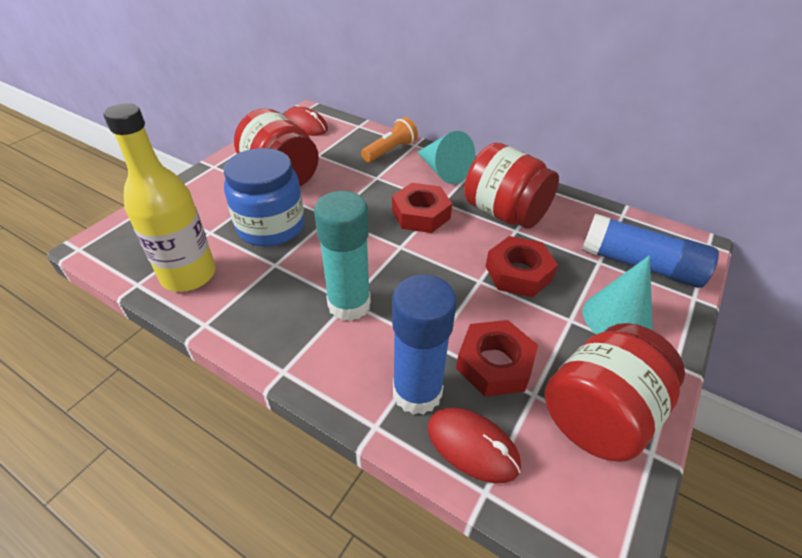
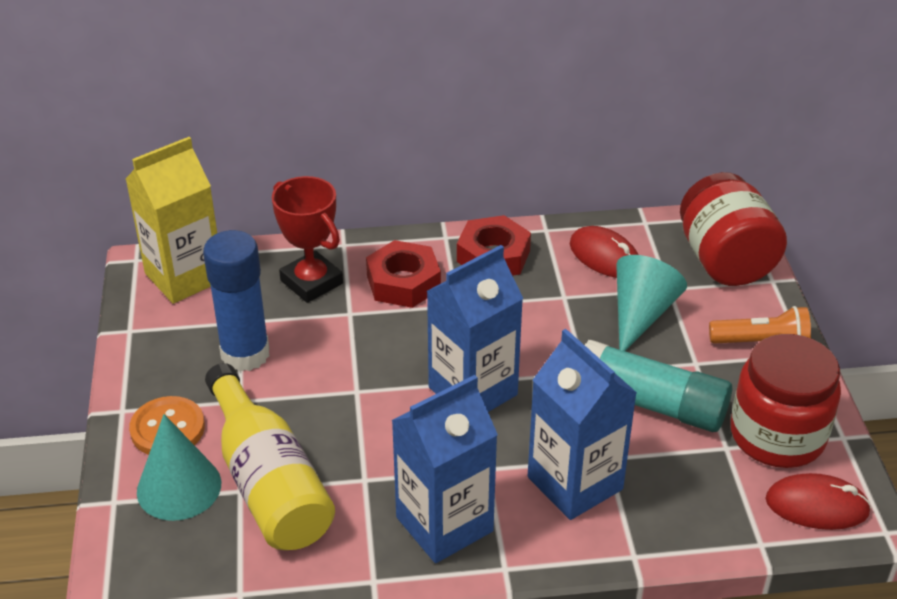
blue carton: none = 0 -> [391,375,498,563] [427,245,523,412] [528,329,637,520] = 3
blue glue stick: [392,275,457,415] [581,214,719,288] = 2 -> [203,230,270,372] = 1
blue jar: [224,148,305,246] = 1 -> none = 0
orange button: none = 0 -> [129,396,205,455] = 1
red jar: [234,108,319,186] [464,143,559,229] [545,323,685,462] = 3 -> [680,172,787,286] [730,334,841,468] = 2
red nut: [392,183,452,233] [456,320,538,397] [485,236,558,297] = 3 -> [366,240,441,308] [457,215,531,276] = 2
red trophy: none = 0 -> [272,176,343,303] = 1
yellow carton: none = 0 -> [126,137,217,304] = 1

